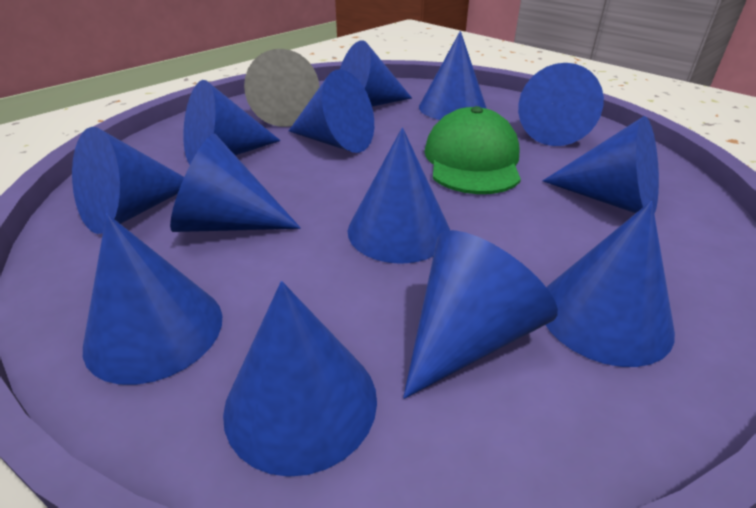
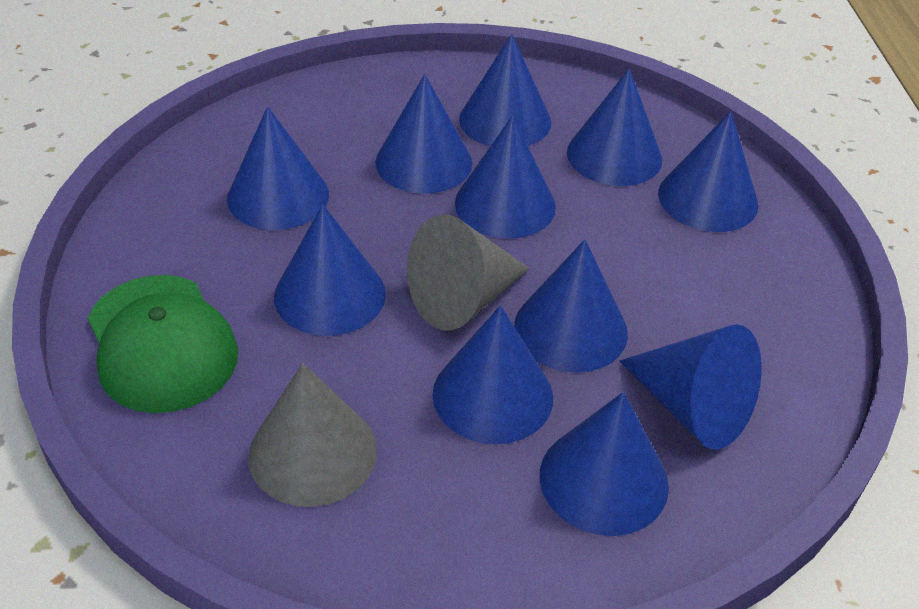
blue cone: [72,127,184,234] [83,214,222,385] [170,134,301,232] [183,80,281,164] [223,281,377,477] [289,69,374,153] [340,40,412,107] [348,127,450,264] [403,230,558,399] [419,31,487,120] [518,63,604,146] [543,116,659,214] [546,201,675,367] = 13 -> [227,107,329,230] [274,204,386,336] [375,74,473,194] [432,306,553,444] [455,116,556,239] [459,34,551,146] [514,239,628,373] [540,392,669,536] [567,68,662,186] [620,324,762,449] [658,111,758,232] = 11
grey cone: [244,49,319,127] = 1 -> [249,363,377,507] [407,214,530,330] = 2

